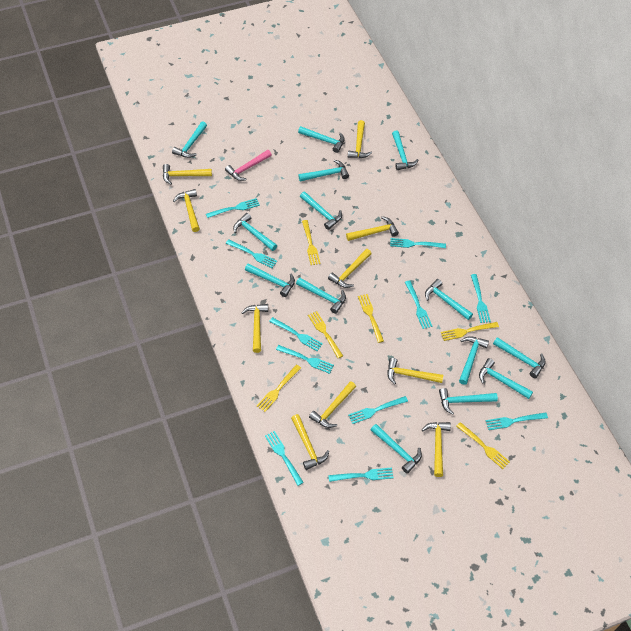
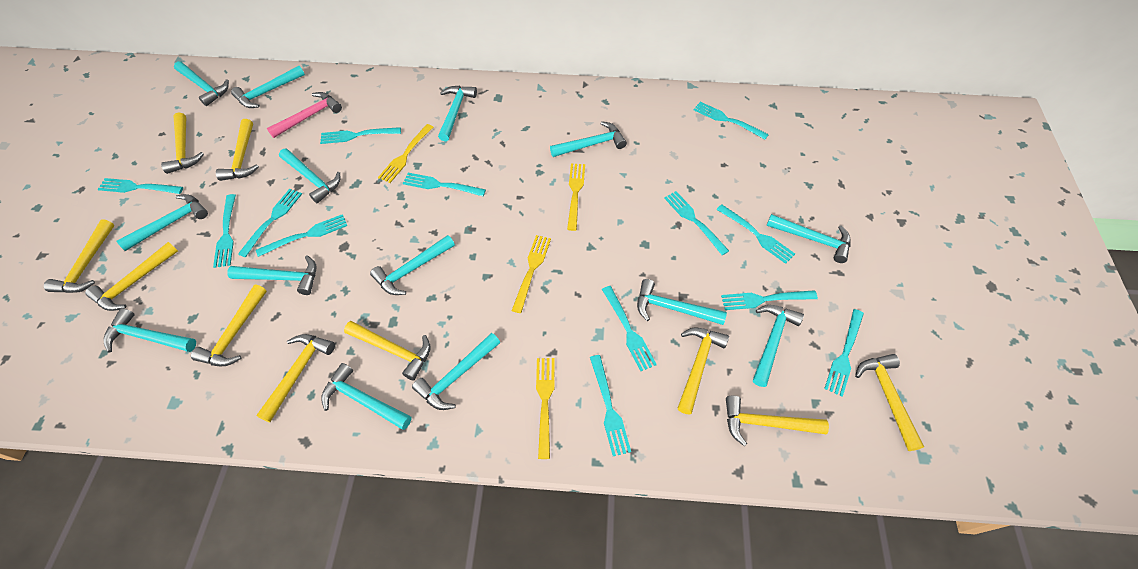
turquoise fork: [206,198,260,218] [226,239,277,268] [265,431,304,486] [269,317,323,351] [276,345,334,374] [328,468,393,482] [348,396,408,424] [390,238,446,248] [405,280,433,329] [471,274,491,323] [486,412,548,430] = 11 -> [98,178,183,194] [213,194,236,268] [238,189,302,258] [256,214,347,257] [320,127,401,144] [403,173,486,196] [590,355,631,456] [602,286,657,371] [664,191,729,255] [694,102,769,139] [716,204,795,264] [721,290,818,310] [824,309,864,397] = 13
yellow fork: [257,365,301,412] [302,220,321,265] [308,311,343,358] [358,294,384,343] [441,322,499,341] [456,422,510,469] = 6 -> [378,124,433,183] [512,235,551,313] [536,358,555,459] [567,163,585,231] = 4

